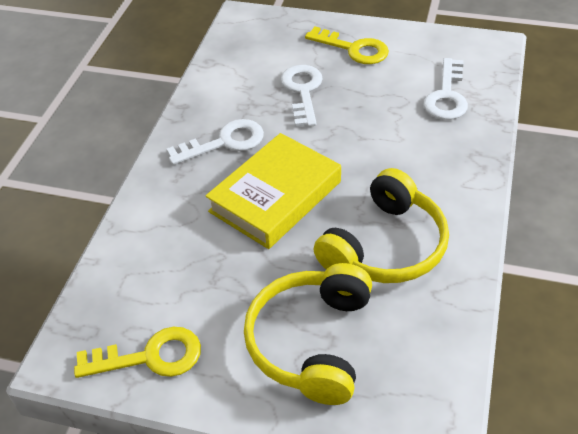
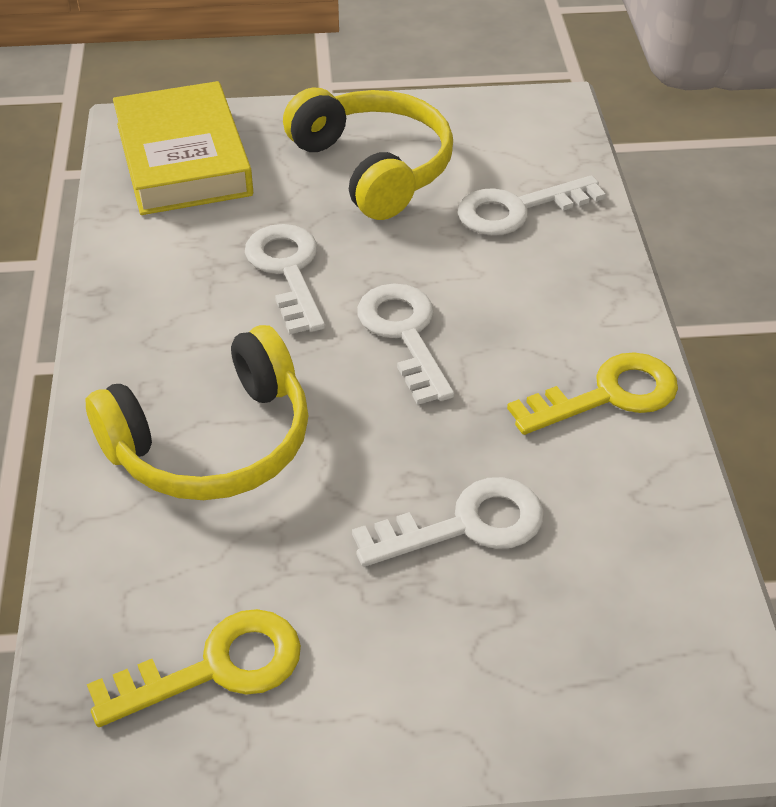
white key: [167,119,264,165] [281,65,323,127] [423,58,468,120] = 3 -> [245,224,325,334] [352,477,544,567] [357,283,455,405] [457,175,606,235] = 4

